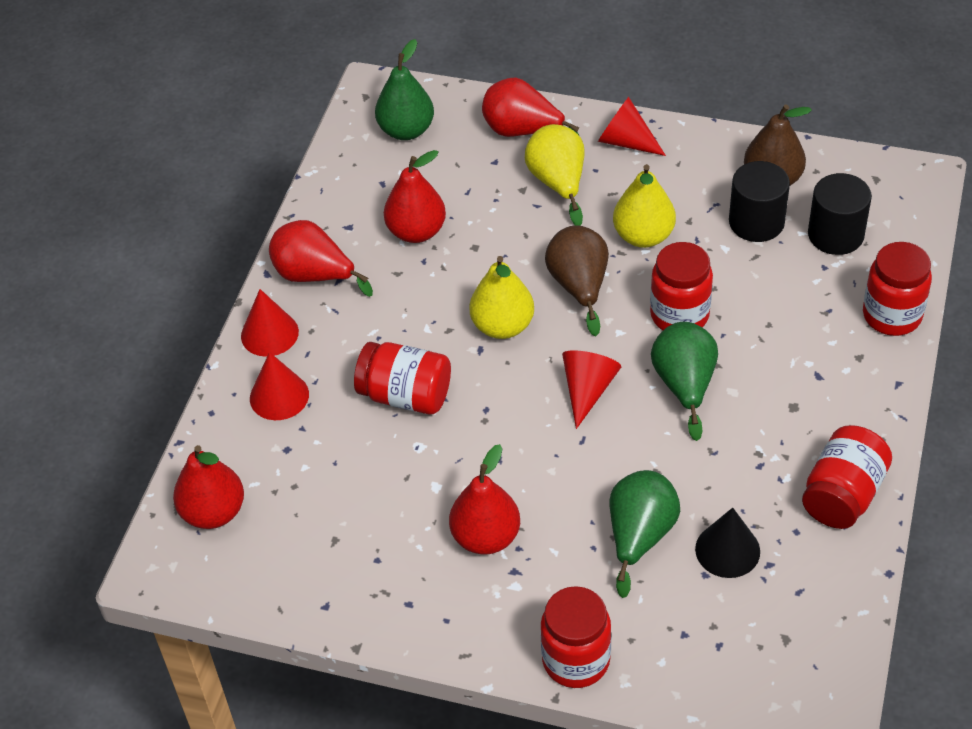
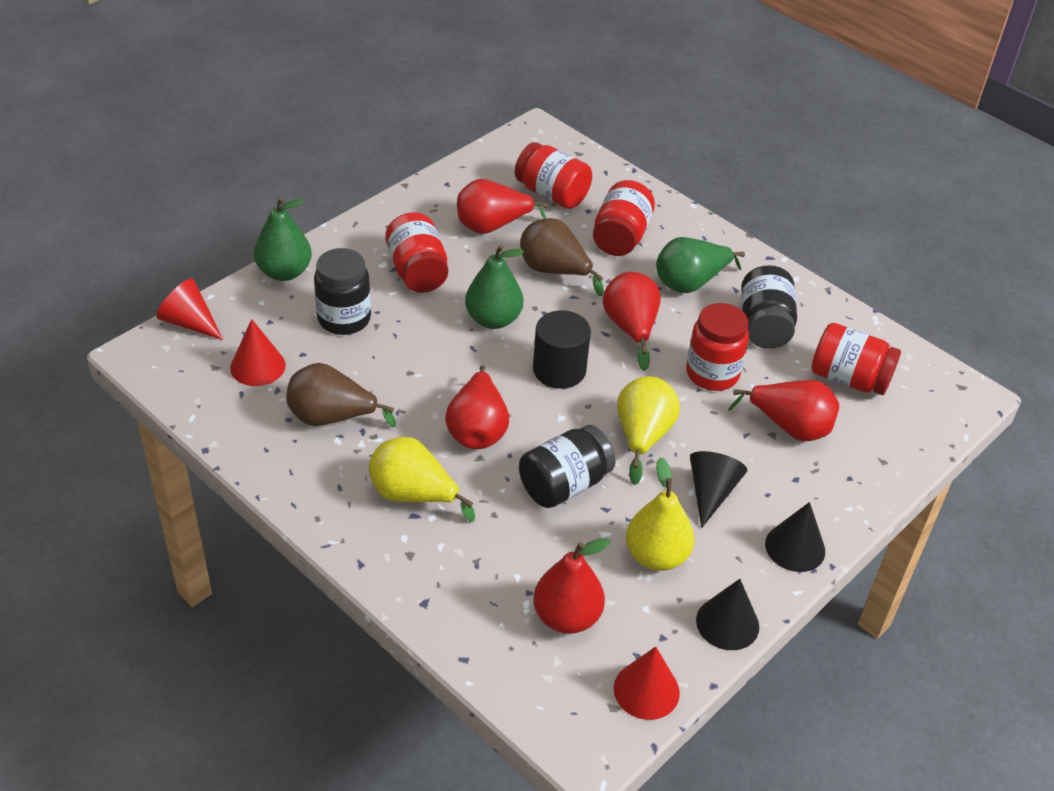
black cone: [695,508,760,578] = 1 -> [690,451,747,528] [696,579,759,650] [765,502,825,572] = 3
black cylinder: [729,161,790,242] [808,173,872,255] = 2 -> [533,310,591,389] = 1
black jar: none = 0 -> [314,248,371,335] [519,425,616,508] [741,265,797,349] = 3
red cone: [241,289,299,357] [250,352,309,420] [562,350,621,429] [598,97,666,156] = 4 -> [156,278,223,340] [230,319,286,386] [614,647,680,720] = 3

